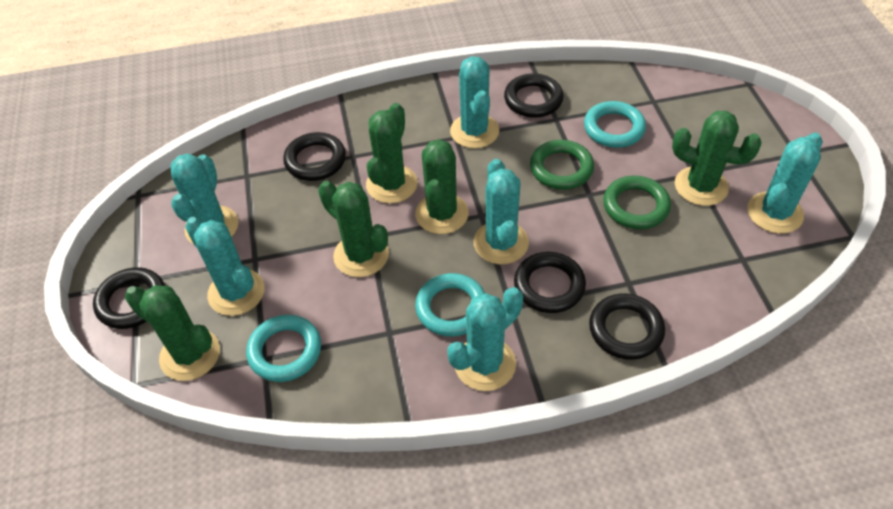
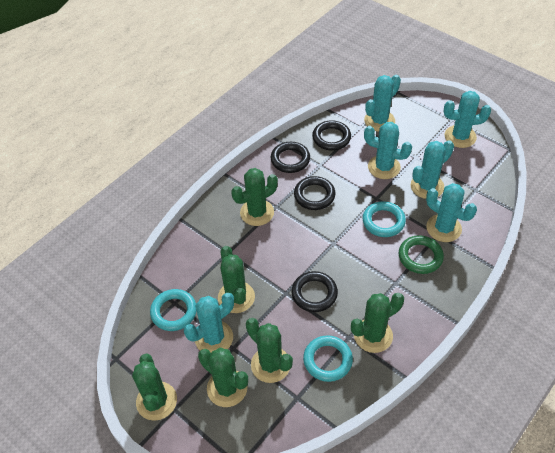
black ring: [93,267,165,329] [283,132,346,181] [504,73,564,118] [514,252,586,313] [589,293,665,360] = 5 -> [271,142,310,173] [292,271,338,312] [294,176,335,210] [312,120,351,151] = 4
green cactus: [125,285,220,381] [318,181,389,277] [366,103,418,204] [415,139,469,234] [672,111,762,206] = 5 -> [132,354,177,421] [198,348,248,407] [218,246,255,313] [231,168,278,226] [246,318,293,383] [351,293,404,353] = 6
green ring: [530,140,594,190] [603,176,671,229] = 2 -> [399,235,444,274] = 1

